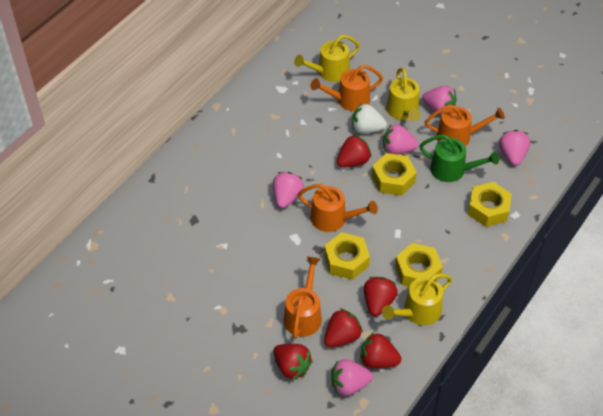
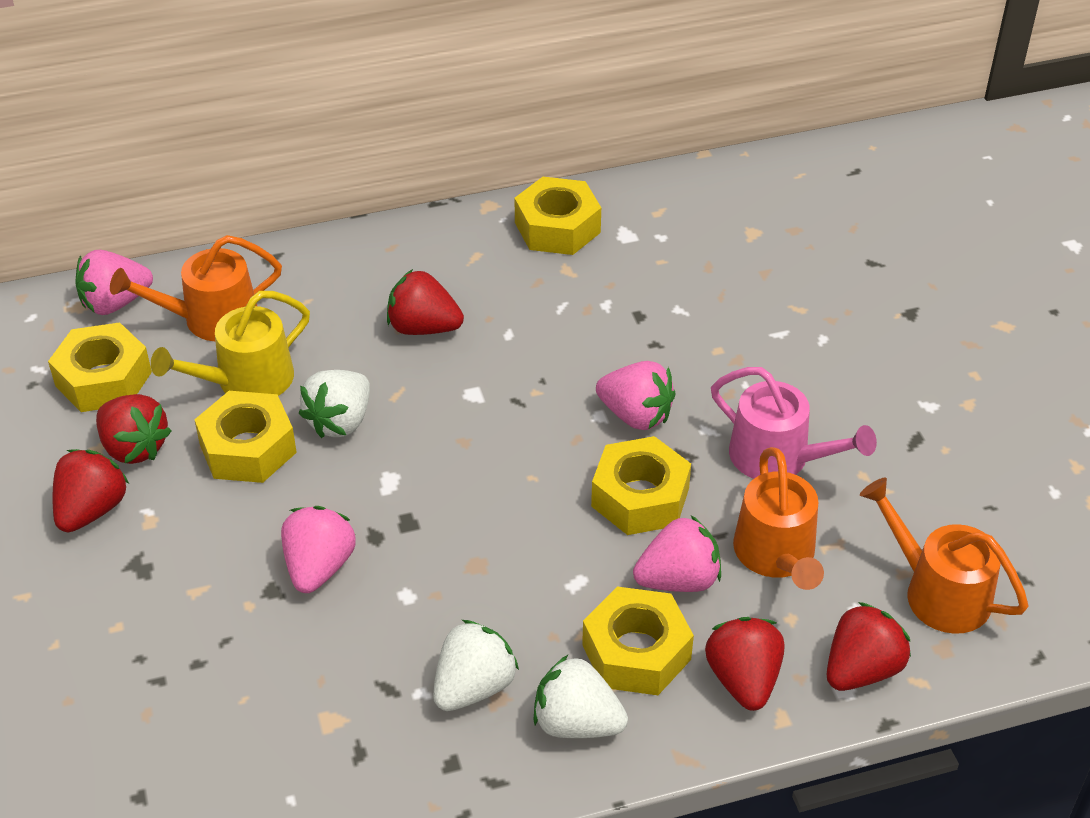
green watering can: [419,134,499,182] = 1 -> none = 0
orange watering can: [284,257,322,339] [298,184,378,232] [311,65,383,111] [425,105,505,146] = 4 -> [110,235,282,341] [733,447,824,590] [860,477,1029,634] = 3
pink strawberry: [273,172,304,208] [331,359,373,396] [383,124,419,155] [422,86,457,115] [499,130,530,166] = 5 -> [75,250,153,315] [281,506,356,593] [596,361,676,430] [633,515,721,592] = 4
pink watering can: none = 0 -> [711,367,877,479] = 1
white strawberry: [352,103,387,134] = 1 -> [299,370,370,438] [433,620,519,711] [533,655,628,738] = 3
yellow nut: [324,232,370,280] [372,153,417,196] [395,243,443,287] [468,182,512,227] = 4 -> [48,322,152,412] [194,391,297,483] [514,177,601,255] [582,587,694,695] [591,436,691,535] = 5
yellow watering can: [294,35,360,82] [382,273,452,325] [386,68,421,122] = 3 -> [151,291,310,396] = 1

